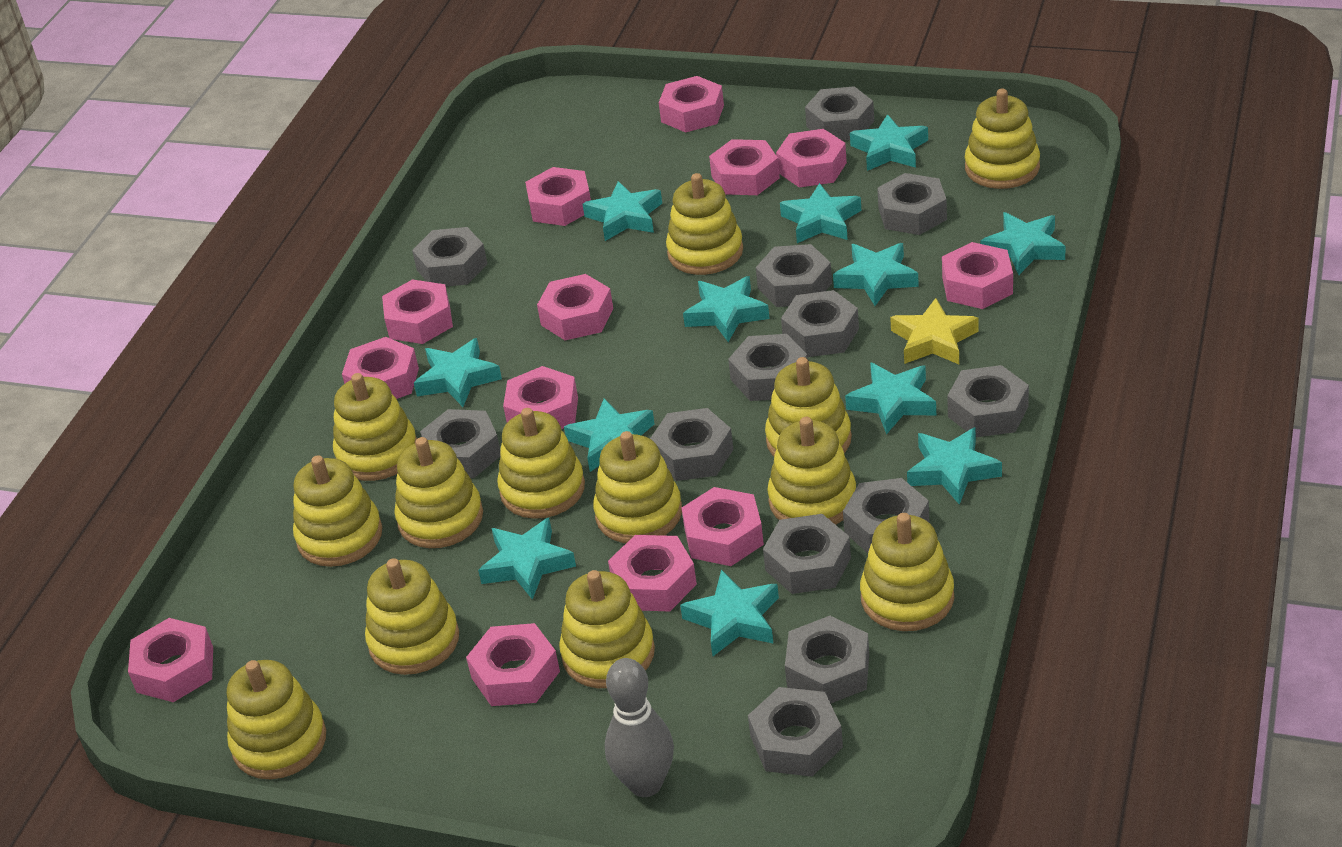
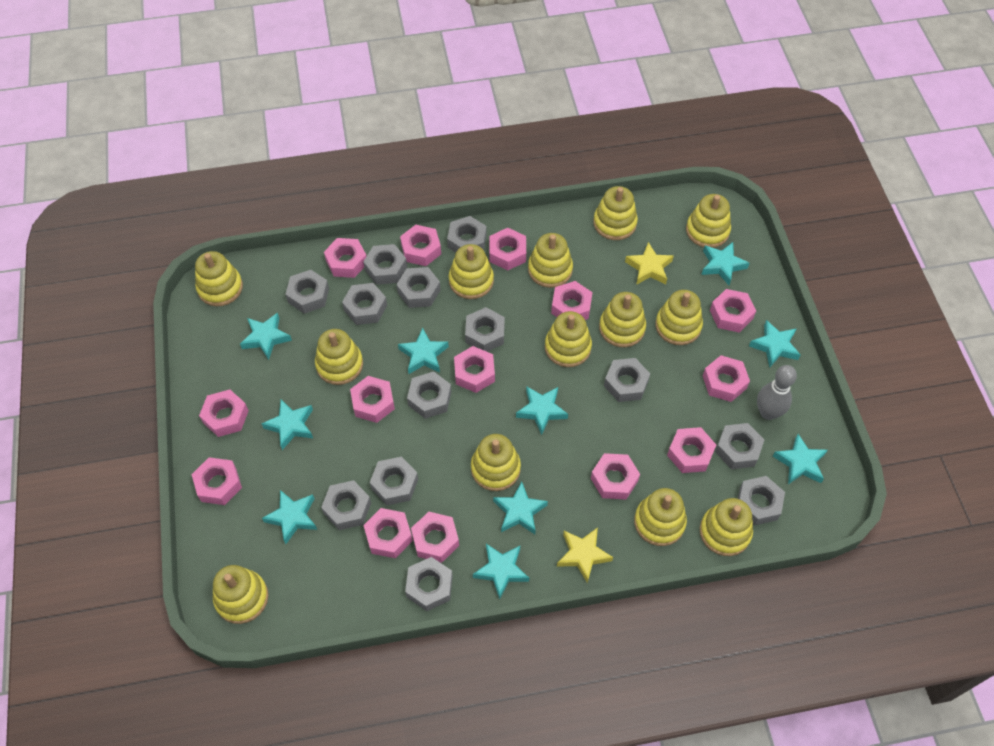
pink nut: [128,618,213,702] [342,337,419,399] [382,279,453,344] [466,623,560,706] [503,366,578,429] [525,167,591,226] [537,274,613,340] [608,535,697,611] [659,76,724,132] [682,487,764,566] [709,139,780,195] [776,129,847,188] [942,242,1013,309] = 13 -> [192,457,242,505] [199,390,249,437] [324,238,366,278] [350,376,395,423] [363,508,413,558] [400,225,441,266] [411,512,459,563] [454,346,495,393] [489,228,526,270] [551,281,593,320] [591,453,640,500] [667,427,716,473] [703,355,750,402] [710,289,756,333] = 14
turquoise star: [414,338,502,407] [478,518,576,600] [564,398,655,472] [583,181,662,241] [680,570,779,656] [683,276,770,342] [780,183,862,243] [833,243,919,306] [845,362,936,435] [850,114,928,171] [907,427,1002,505] [981,212,1066,275] = 12 -> [240,313,292,360] [261,400,313,450] [262,490,317,544] [398,328,449,374] [473,544,529,599] [493,482,548,534] [516,386,568,435] [701,242,750,285] [749,320,801,367] [773,434,828,484] = 10
yellow star: [890,298,979,364] = 1 -> [557,527,613,583] [625,242,674,285] = 2

